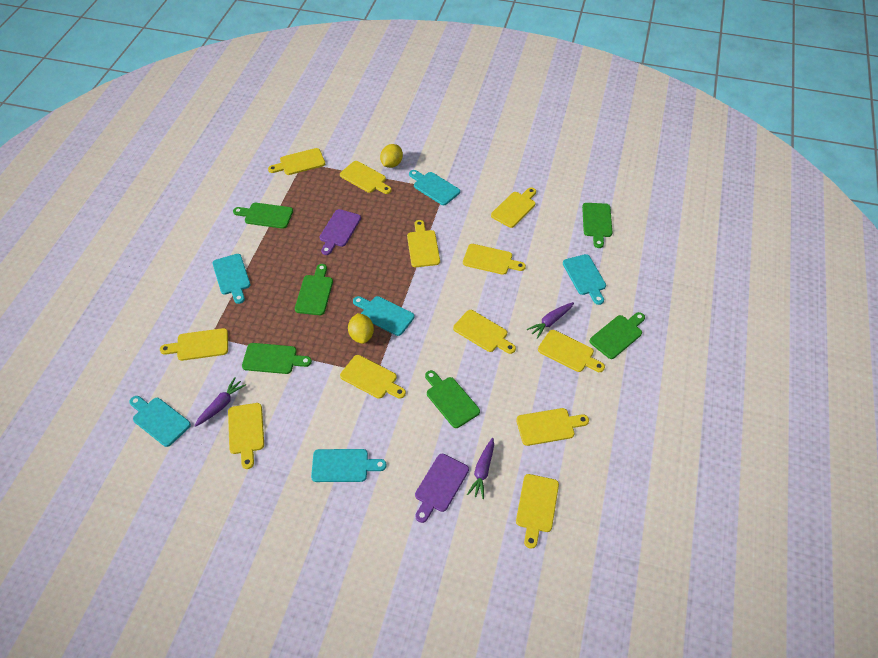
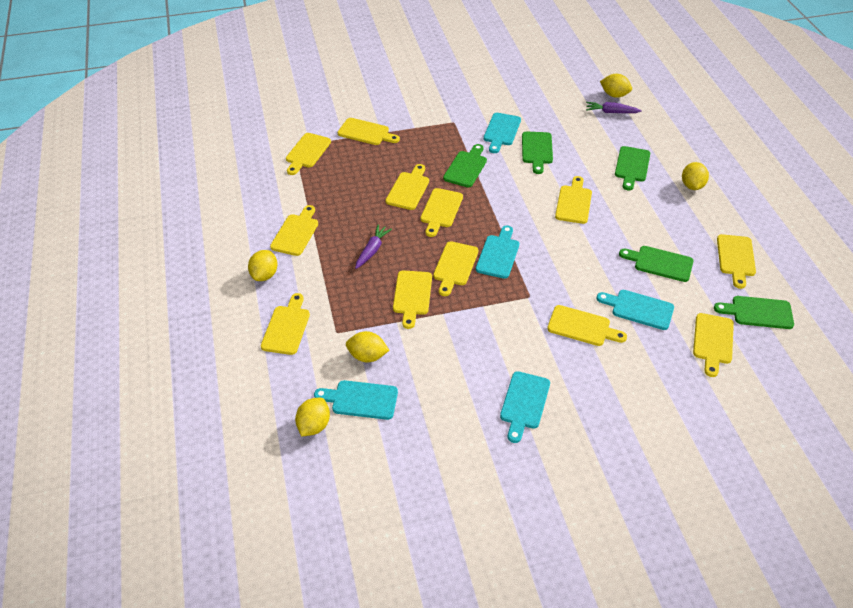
green cutting board: [233,203,293,229] [242,343,312,374] [295,264,333,315] [425,370,480,428] [582,203,612,248] [590,312,645,359] = 6 -> [443,144,487,187] [522,132,553,174] [615,146,650,190] [619,246,693,282] [714,296,794,329] = 5
purple carrot: [194,377,246,427] [467,438,494,499] [527,302,574,339] = 3 -> [355,224,392,269] [586,102,642,113] = 2
purple cutting board: [320,209,361,255] [415,454,469,523] = 2 -> none = 0
turquoise cutting board: [129,396,191,447] [212,254,251,304] [311,449,387,482] [353,296,414,336] [409,170,460,205] [563,254,606,305] = 6 -> [314,380,398,420] [476,225,519,279] [484,113,521,153] [500,371,550,443] [596,290,674,330] = 5
yellow lemon: [348,313,374,344] [380,144,403,168] = 2 -> [248,250,277,281] [295,398,330,436] [346,331,390,363] [600,74,632,98] [682,162,709,190] = 5

